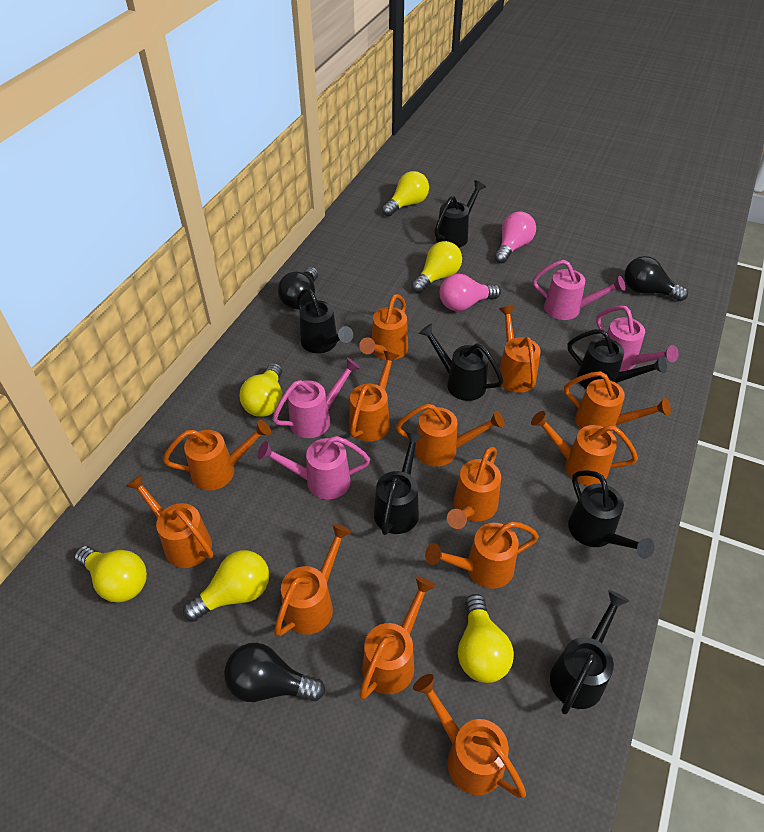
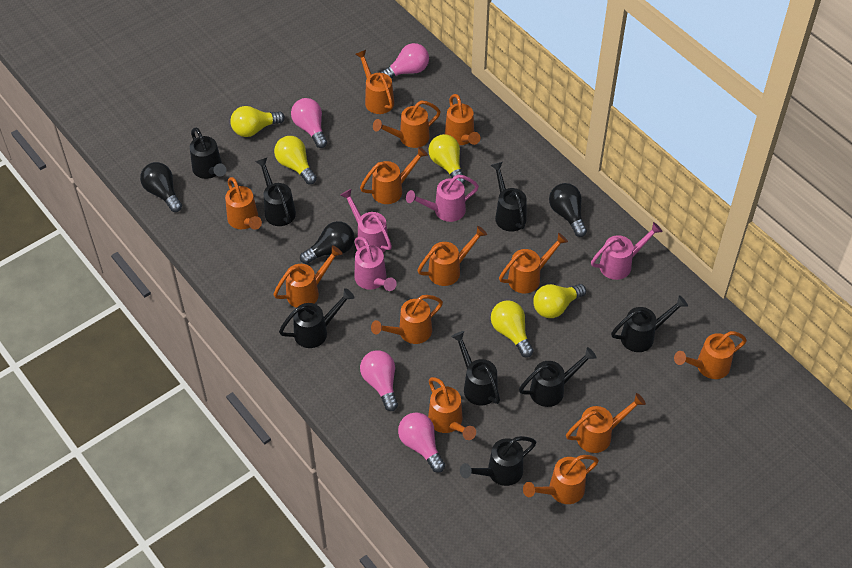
black watering can: [297,288,353,353] [374,432,423,535] [419,323,503,401] [434,180,486,248] [550,590,629,714] [568,329,667,389] [568,470,655,559] = 7 -> [190,128,226,179] [255,158,296,226] [279,288,354,348] [451,331,500,405] [460,436,536,486] [491,162,527,232] [519,347,597,407] [611,295,688,352] = 8
pink light bulb: [440,274,501,311] [494,211,536,263] = 2 -> [291,98,327,148] [360,350,398,411] [380,43,429,78] [398,412,445,473] = 4
yellow light bulb: [74,546,147,603] [183,550,269,622] [240,363,282,417] [382,171,429,216] [411,241,462,293] [458,594,514,683] = 6 -> [230,106,285,137] [274,136,317,184] [429,134,466,184] [491,300,534,358] [533,284,586,318] = 5

